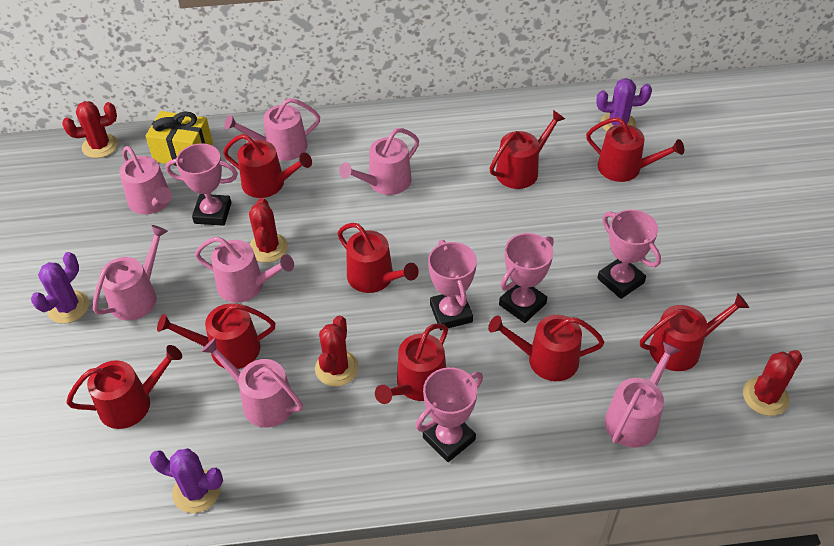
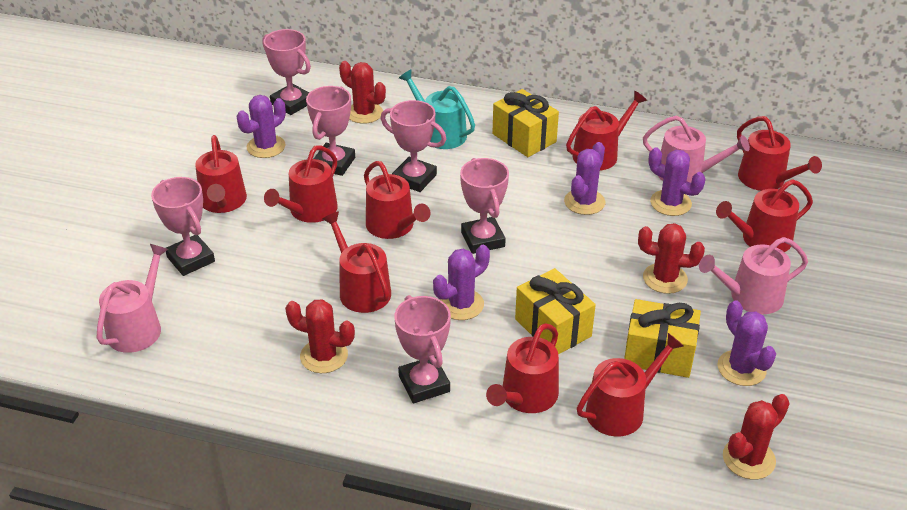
pink trophy: [165,144,238,226] [416,367,483,462] [428,240,477,330] [499,233,554,323] [597,209,661,299] = 5 -> [151,177,215,276] [262,29,311,115] [306,86,355,176] [381,100,446,192] [394,295,451,403] [460,158,509,254] = 6
pink watering can: [93,225,168,320] [119,146,172,214] [195,237,294,303] [201,338,303,427] [224,98,320,161] [339,128,419,195] [605,342,681,448] = 7 -> [97,244,169,353] [643,116,750,183] [699,237,808,314] = 3
purple cactus: [31,252,89,324] [150,448,223,513] [596,78,652,131] = 3 -> [237,95,286,158] [433,245,490,320] [564,142,605,215] [648,147,706,216] [718,300,776,386] = 5
turquoise watering can: none = 0 -> [399,69,475,149] = 1
yellow gift: [146,111,213,166] = 1 -> [492,89,559,157] [515,268,596,354] [624,299,701,378] = 3

